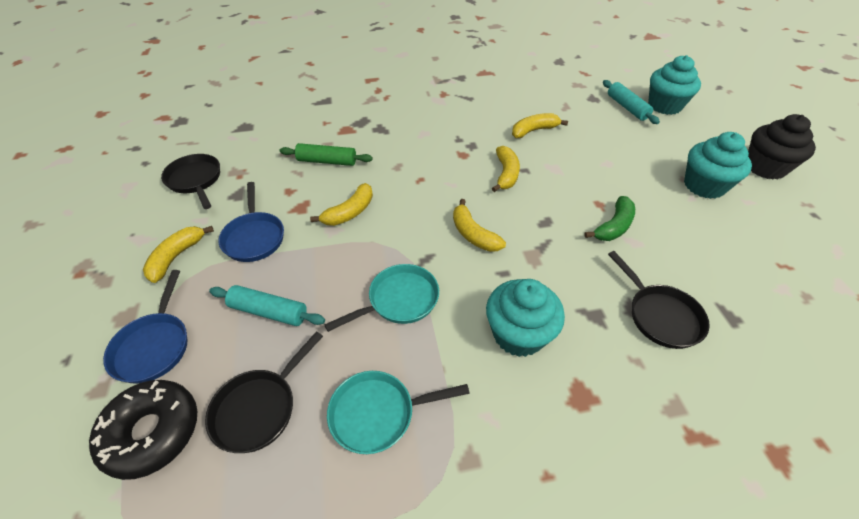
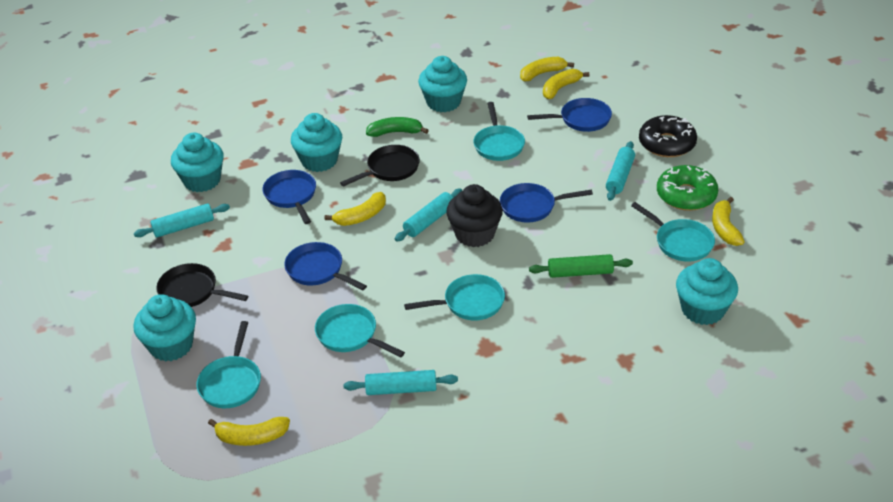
black pan: [161,154,220,209] [205,331,323,453] [608,251,710,349] = 3 -> [156,263,248,307] [340,145,420,187] = 2
blue pan: [103,270,187,384] [218,182,284,262] = 2 -> [262,170,316,224] [284,242,367,290] [500,183,593,223] [527,98,612,132] = 4
green donut: none = 0 -> [657,165,718,211] = 1
turquoise cupcake: [486,279,565,357] [648,55,701,115] [684,132,752,199] = 3 -> [133,294,196,362] [171,133,224,192] [291,113,342,172] [418,56,467,112] [676,258,738,325] = 5
turquoise pan: [324,264,439,332] [327,371,470,454] = 2 -> [196,321,261,408] [315,304,405,358] [404,274,505,320] [473,102,525,161] [631,202,715,262] = 5
turquoise rolling pin: [209,285,325,326] [603,80,660,124] = 2 -> [134,204,230,237] [344,370,458,395] [395,188,462,242] [606,141,635,201] = 4

